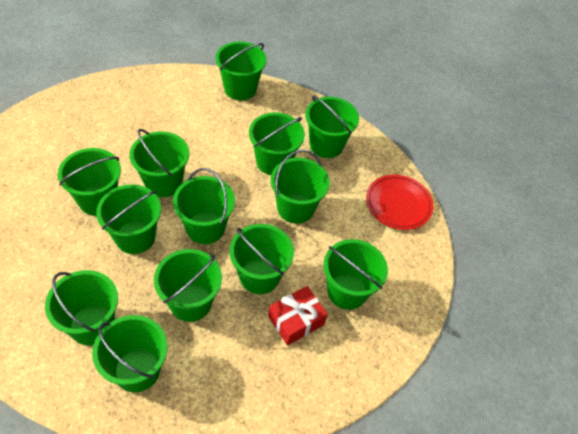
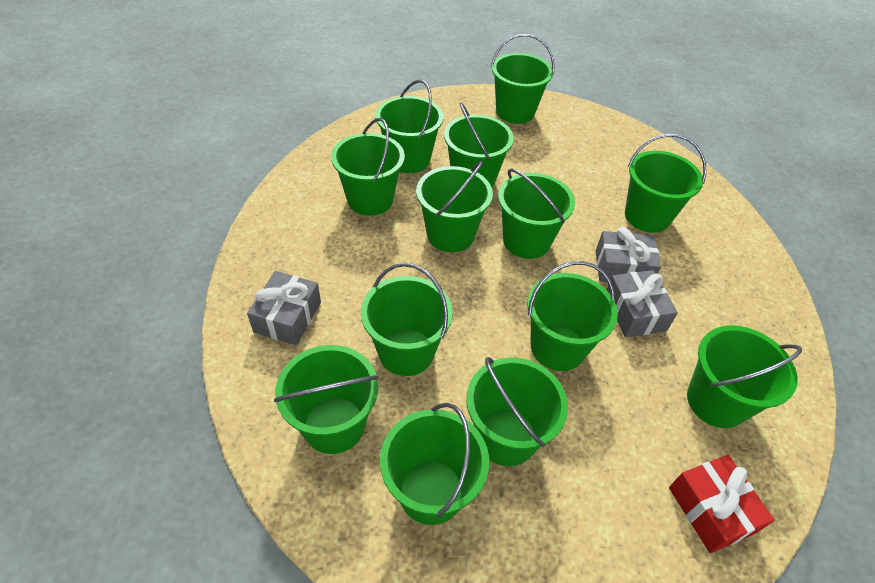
grey gift: none = 0 -> [247,271,321,345] [596,227,661,282] [606,270,678,337] = 3
red plate: [366,175,434,230] = 1 -> none = 0

